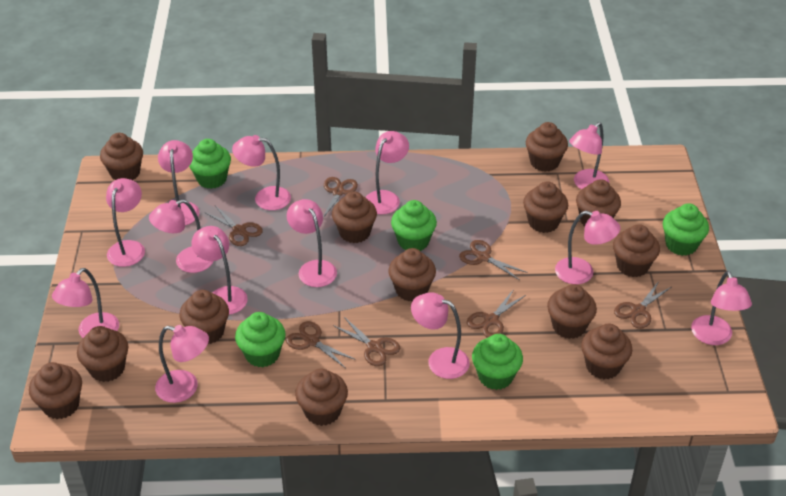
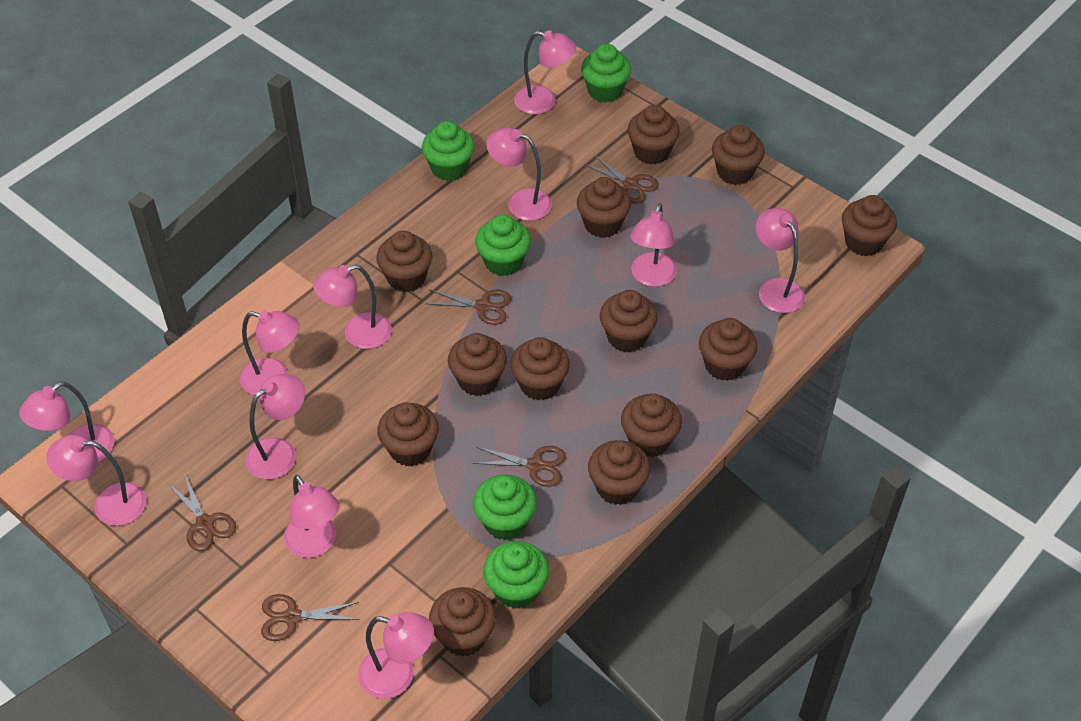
brown scissors: [204,205,263,246] [286,321,356,368] [323,177,358,218] [333,317,400,366] [459,240,527,280] [467,289,526,338] [614,281,671,329] = 7 -> [169,475,236,551] [261,594,360,641] [426,290,511,325] [472,446,566,487] [584,155,659,204] = 5
pink lamp: [52,268,119,338] [106,178,145,267] [149,199,213,273] [155,325,209,403] [158,140,200,225] [192,226,248,315] [232,135,291,210] [287,199,337,287] [366,131,409,214] [411,292,470,379] [555,211,621,284] [569,122,609,189] [691,271,752,345] = 13 -> [19,382,114,462] [46,435,146,526] [240,310,300,395] [246,374,305,479] [284,475,340,558] [313,264,392,349] [358,612,434,699] [486,127,552,221] [514,30,576,114] [630,203,677,287] [756,208,805,313] = 11

